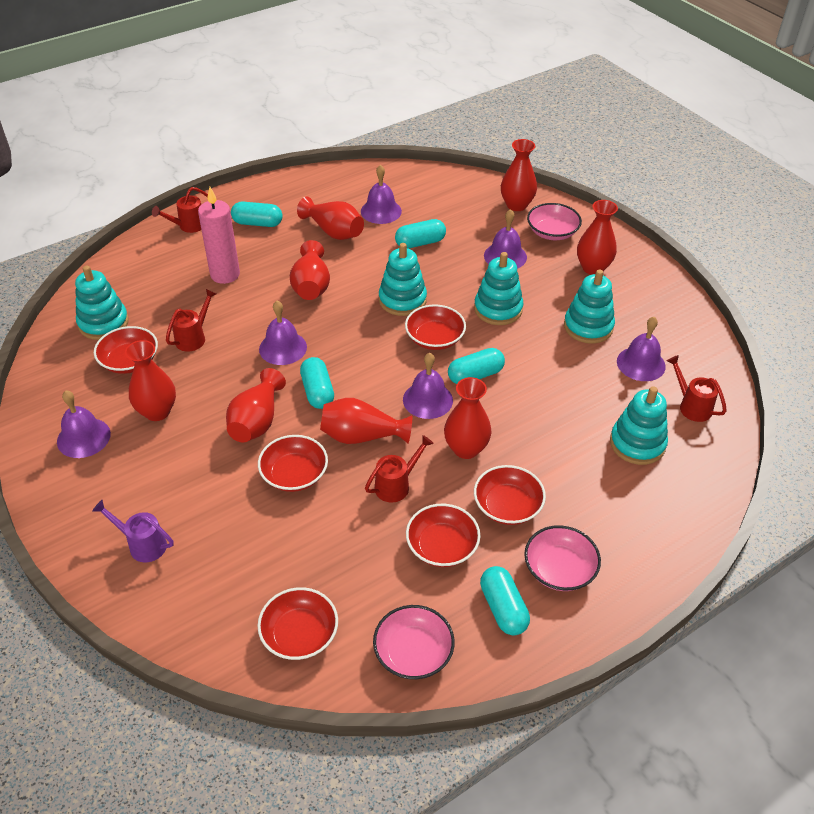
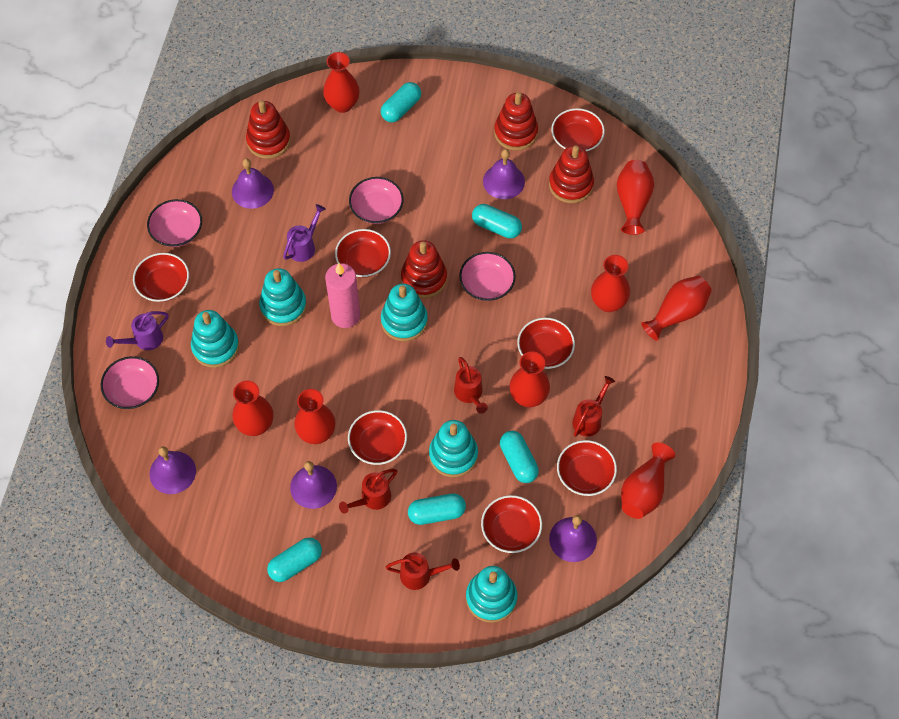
pink bowl: [373,605,455,679] [524,525,601,591] [527,203,582,240] = 3 -> [101,356,159,409] [147,199,202,247] [349,177,404,224] [459,252,516,301] = 4
purple bell: [57,391,111,458] [259,301,307,365] [361,165,402,224] [403,353,453,419] [484,209,527,269] [617,317,666,381] = 6 -> [149,446,196,494] [232,158,274,209] [290,461,337,509] [483,149,525,199] [549,515,597,562] = 5
purple watering can: [92,500,174,562] = 1 -> [106,311,169,350] [283,204,326,262] = 2
red bowl: [94,326,158,374] [258,435,328,492] [258,587,338,660] [405,304,466,350] [406,504,480,567] [474,465,546,525] = 6 -> [133,253,189,302] [335,229,391,278] [348,410,407,465] [481,495,542,553] [517,318,575,369] [551,108,605,152] [557,440,617,496] = 7
red stacking toy: none = 0 -> [246,100,291,159] [401,240,447,298] [494,92,538,151] [549,145,594,203] = 4

